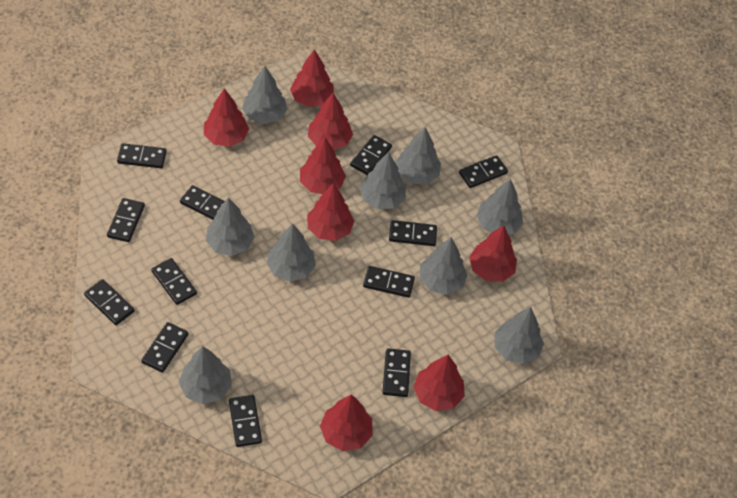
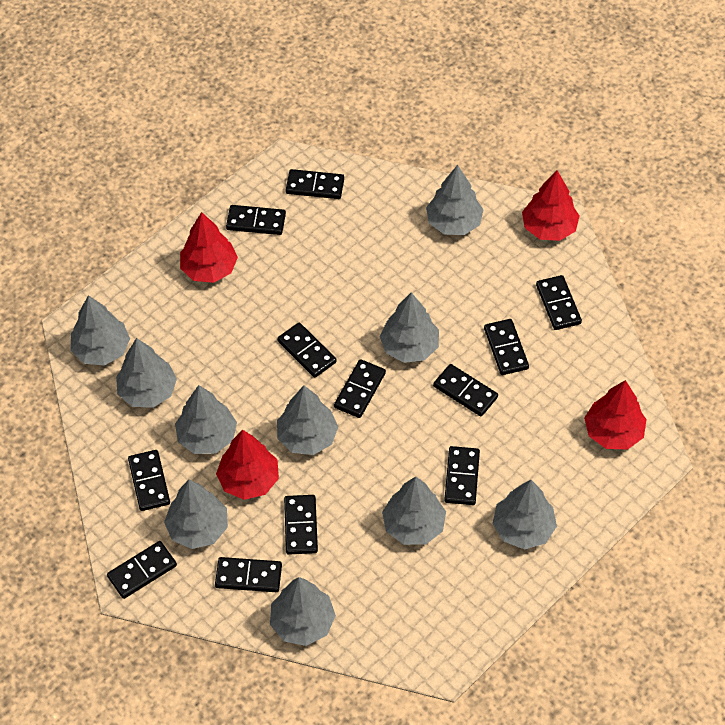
grey tree: [179,346,231,404] [206,197,254,256] [242,66,287,124] [267,223,316,282] [360,152,406,209] [395,127,441,184] [420,237,468,295] [476,179,523,235] [495,307,544,364] = 9 -> [71,295,130,366] [116,338,177,408] [164,480,228,549] [175,385,237,454] [270,577,336,646] [277,385,338,455] [379,292,439,363] [382,476,446,545] [426,165,484,235] [492,480,557,549] = 10
red tree: [204,88,249,147] [290,49,334,107] [300,137,346,194] [307,183,354,241] [308,93,353,150] [320,395,373,451] [413,355,465,411] [469,225,517,282] = 8 -> [180,212,238,283] [216,430,279,500] [522,170,580,241] [584,380,647,449] = 4

